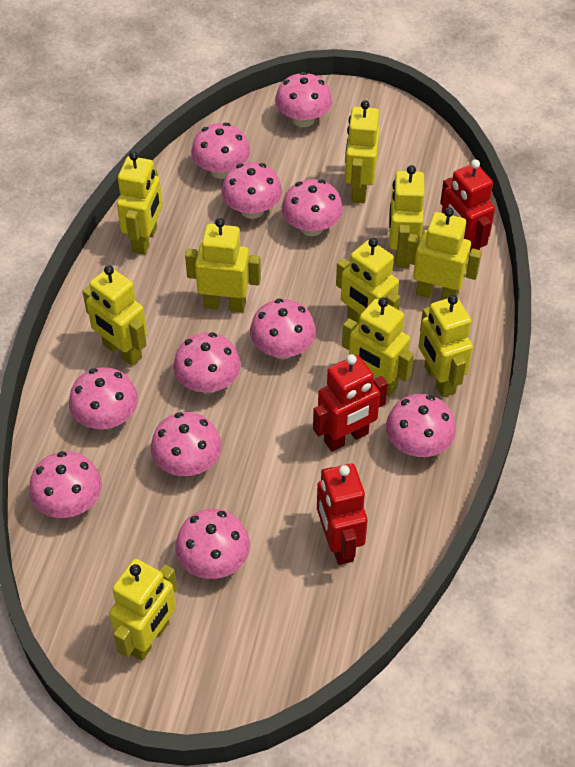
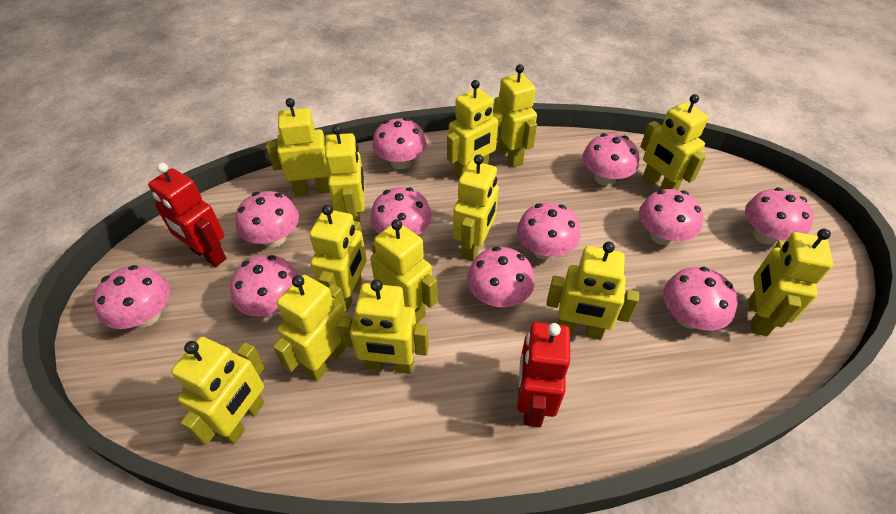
red robot: [313,354,388,452] [317,464,368,565] [440,159,495,255] = 3 -> [148,163,227,267] [517,322,570,427] = 2
yellow robot: [82,265,147,366] [109,559,177,661] [117,151,163,255] [185,218,261,312] [336,238,400,325] [342,297,414,397] [345,100,379,203] [389,165,425,268] [405,207,482,300] [419,295,473,397] = 10 -> [171,337,265,445] [266,98,333,197] [273,275,347,381] [309,205,367,312] [325,125,365,225] [337,279,429,374] [370,219,438,324] [447,80,503,179] [453,154,499,262] [494,64,537,167] [546,242,639,340] [640,94,708,190] [748,229,833,336] = 13

